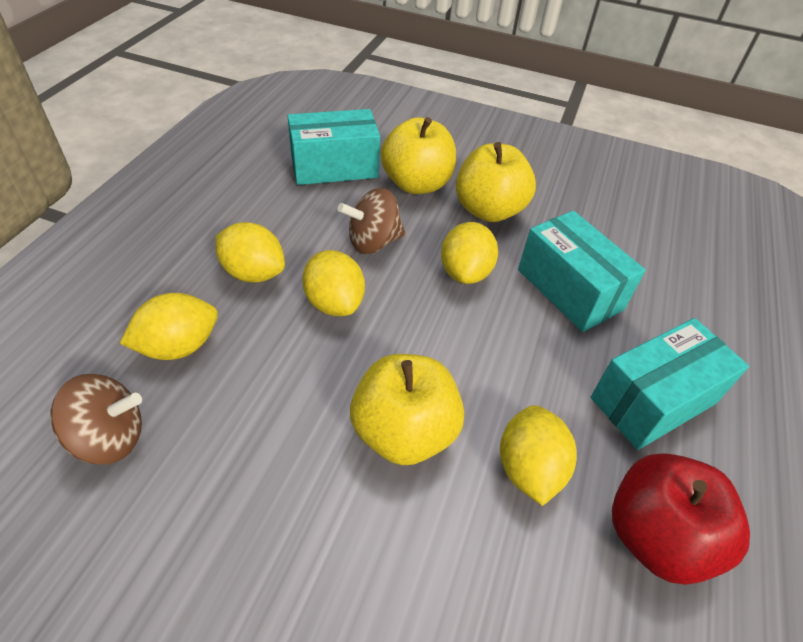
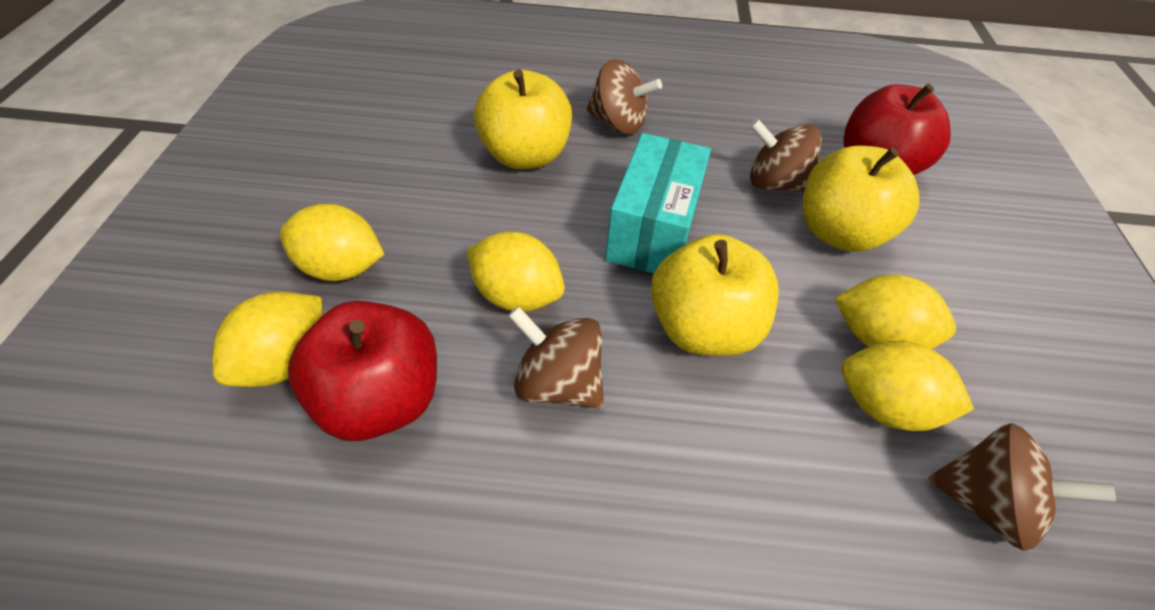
brown spinning top: [51,374,142,464] [338,188,405,254] = 2 -> [508,306,604,409] [586,59,662,134] [750,119,822,192] [928,423,1116,551] = 4
red apple: [612,453,750,585] = 1 -> [288,301,437,441] [843,84,951,175] = 2
turquoise box: [287,109,380,185] [518,211,646,332] [591,318,749,450] = 3 -> [605,133,711,273] = 1

